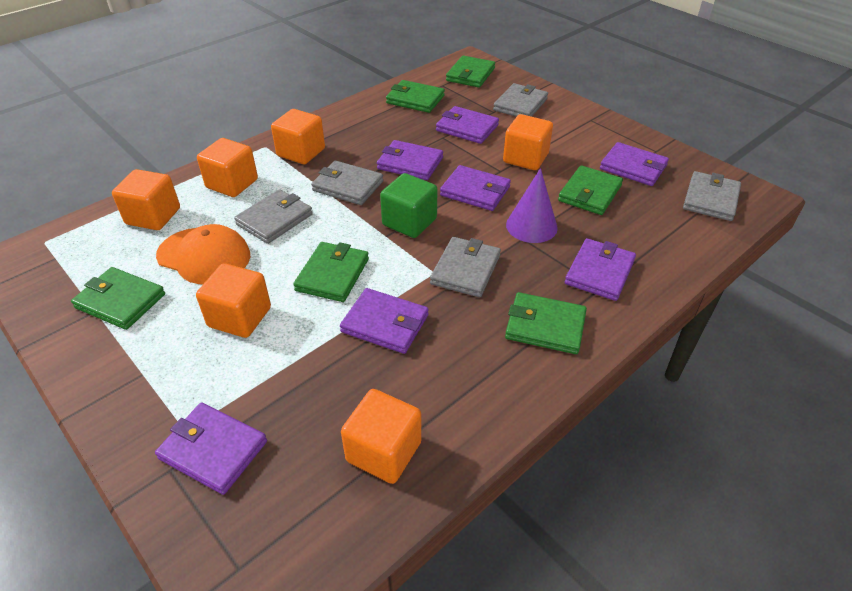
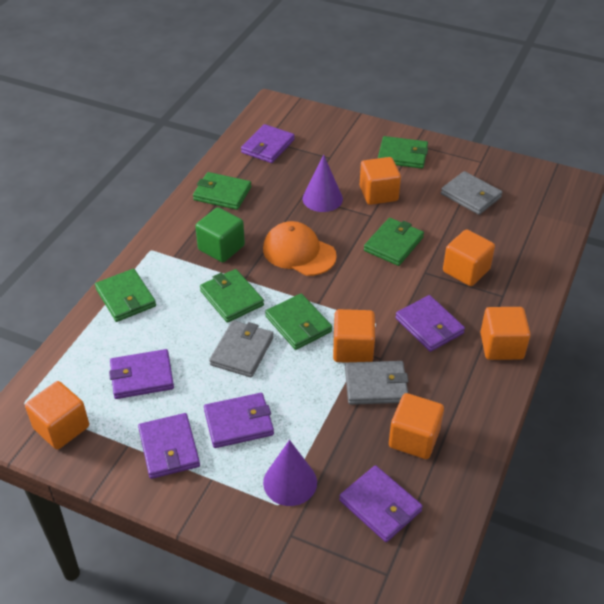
grey wallet: [234,189,313,244] [311,160,383,205] [430,237,501,297] [493,83,548,117] [683,171,741,221] = 5 -> [209,321,274,377] [345,361,409,405] [441,171,503,215] = 3
purple cone: [506,168,558,243] = 1 -> [263,440,317,506] [302,155,343,212] = 2
purple wallet: [155,402,267,495] [340,288,429,354] [377,140,443,180] [436,106,499,144] [440,165,511,211] [565,238,636,301] [600,142,669,186] = 7 -> [109,349,174,399] [138,413,200,479] [204,393,274,448] [241,124,295,163] [339,465,423,542] [395,295,465,352] = 6

